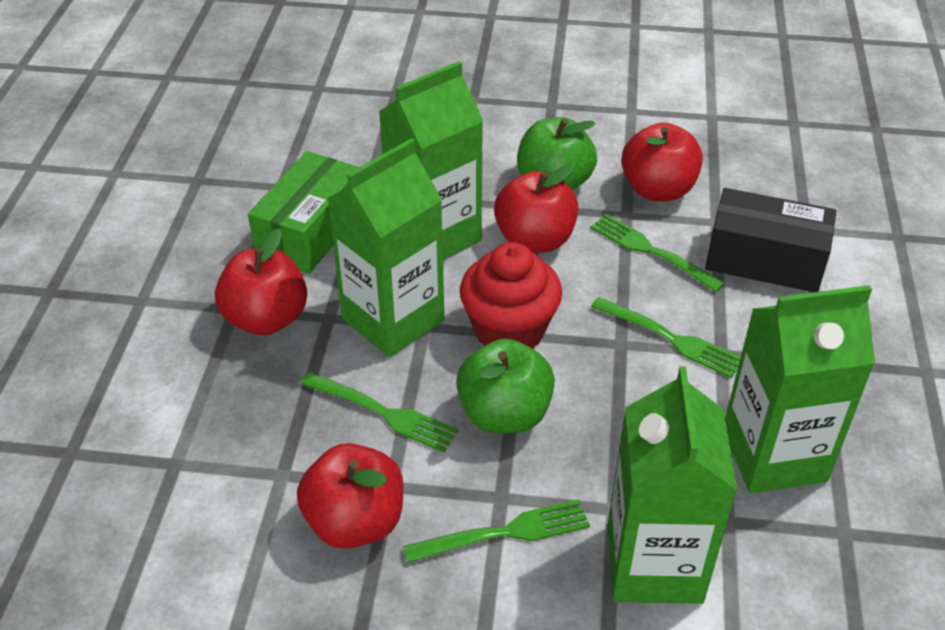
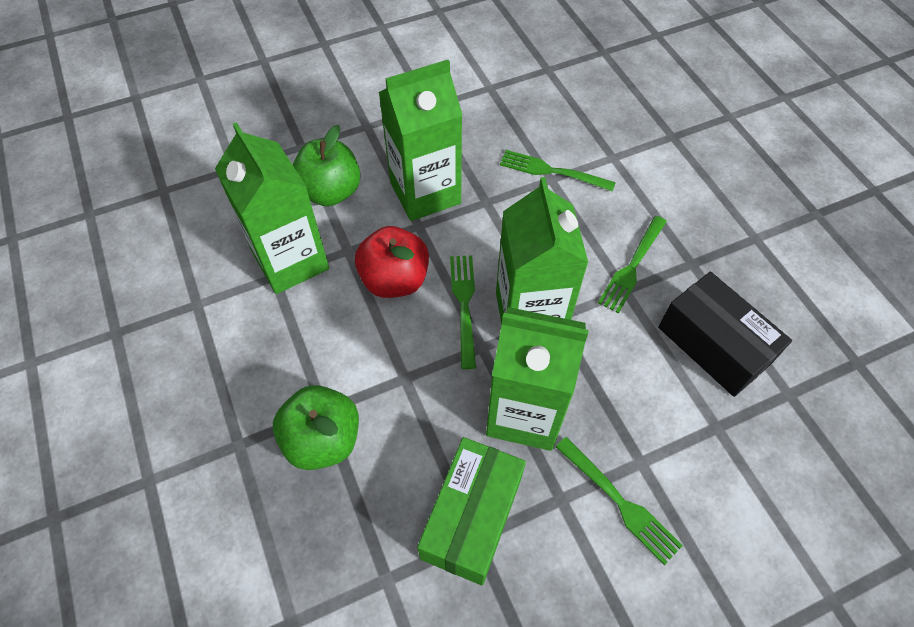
red apple: [215,229,307,336] [297,443,404,549] [494,165,578,253] [621,123,703,201] = 4 -> [355,226,429,298] = 1
red cupcake: [460,242,562,349] = 1 -> none = 0

